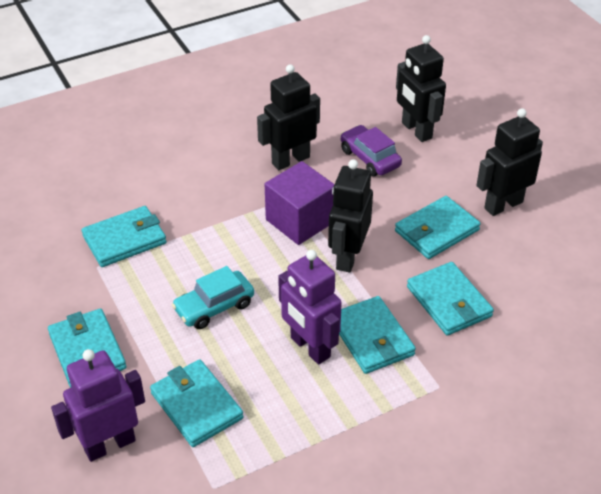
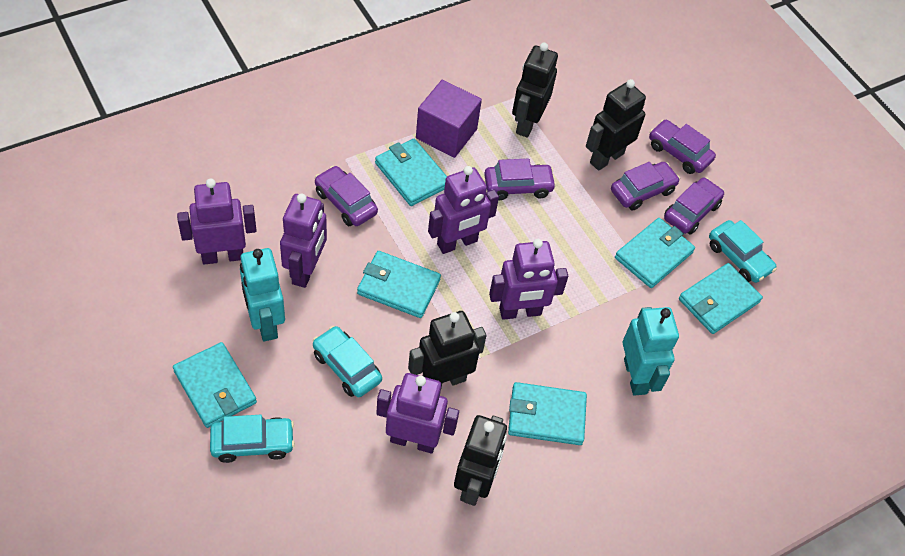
purple car: [341,125,402,177] = 1 -> [315,166,378,226] [484,158,556,200] [611,162,680,211] [649,119,716,174] [664,177,724,235] = 5
purple robot: [51,349,145,462] [278,250,342,364] = 2 -> [177,179,257,265] [280,193,327,288] [376,373,459,453] [428,166,499,254] [489,239,568,320] = 5
turquoise car: [172,266,254,329] = 1 -> [210,415,295,463] [313,326,382,397] [709,220,777,283] = 3
turquoise robot: none = 0 -> [240,248,285,342] [623,307,679,396] = 2

